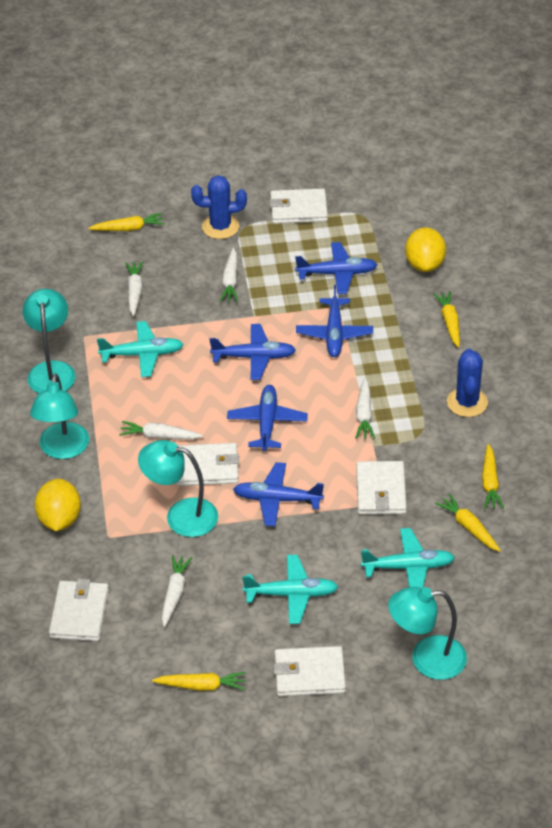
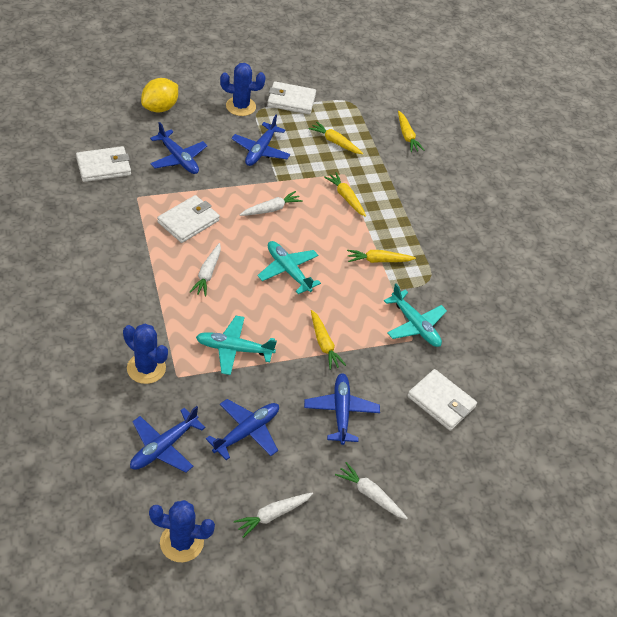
blue cactus: [191,175,247,239] [447,349,488,417] = 2 -> [123,324,168,384] [149,500,215,562] [220,63,266,116] = 3
turquoise lamp: [22,289,76,393] [30,374,89,459] [138,440,218,537] [388,586,467,680] = 4 -> none = 0
white carrot: [119,421,203,439] [125,261,143,316] [162,555,192,627] [220,248,238,302] [355,377,375,439] = 5 -> [190,243,221,297] [234,493,313,538] [240,191,303,216] [335,462,408,519] = 4
white wallet: [49,579,109,641] [176,443,239,486] [270,188,328,224] [274,646,346,696] [356,461,407,515] = 5 -> [76,146,131,182] [157,195,220,243] [267,81,316,114] [407,369,477,431] = 4
yellow lemon: [35,479,81,531] [405,227,446,272] = 2 -> [141,78,178,113] = 1

